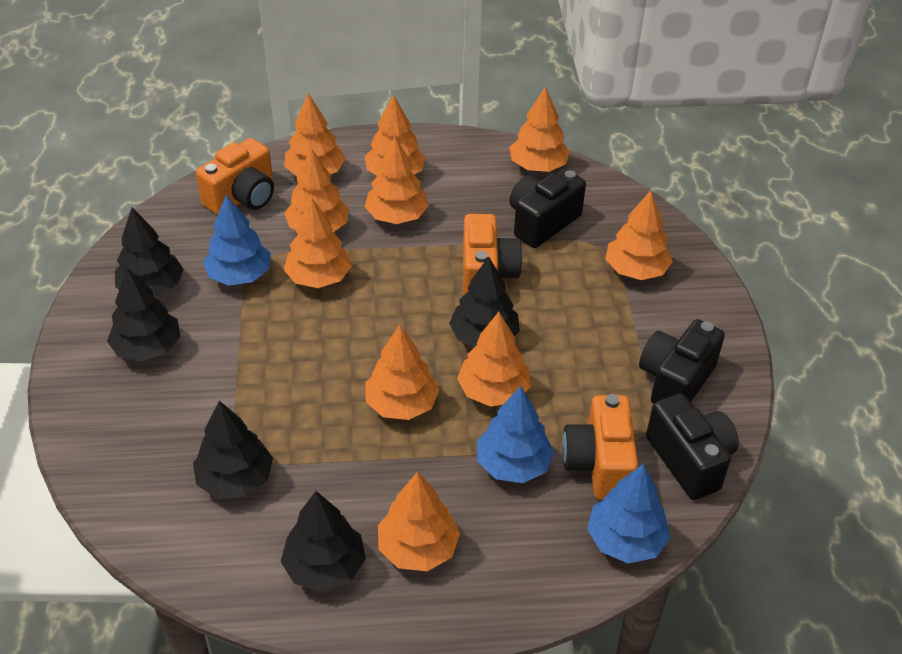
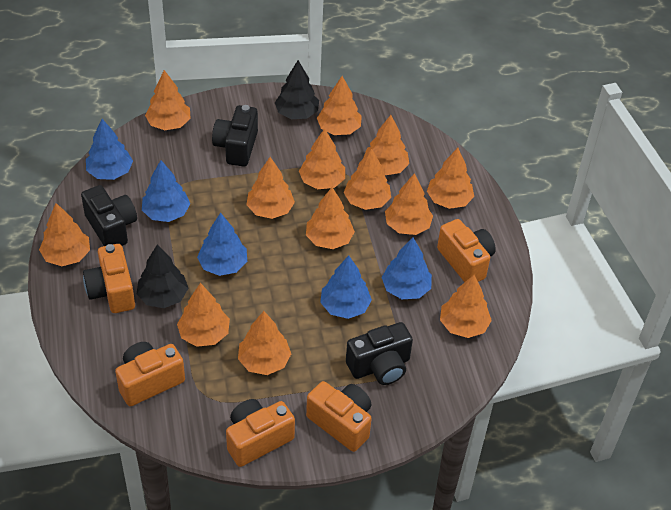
black tree: [107,267,180,362] [115,208,184,297] [193,401,273,498] [281,491,366,592] [449,256,520,347] = 5 -> [137,245,189,308] [275,60,319,119] = 2
blue tree: [203,195,271,286] [477,386,554,483] [587,464,670,564] = 3 -> [86,119,133,180] [142,160,190,222] [197,213,247,276] [320,255,372,319] [382,237,432,299] = 5
orange camera: [196,138,274,215] [463,214,523,295] [562,394,638,500] = 3 -> [83,244,135,313] [115,342,185,406] [226,399,295,467] [306,381,372,452] [437,219,496,282] = 5
orange tree: [284,93,346,176] [284,148,349,232] [284,197,352,288] [364,137,429,224] [365,94,426,176] [366,325,440,420] [378,472,460,571] [457,312,531,407] [509,87,570,172] [606,190,673,280] = 10 -> [39,203,90,266] [145,70,191,130] [177,283,230,347] [238,311,291,375] [246,157,295,219] [299,128,345,189] [306,187,355,249] [317,76,362,135] [344,148,391,210] [363,115,409,175] [385,173,433,235] [427,148,474,209] [440,275,492,338] = 13

